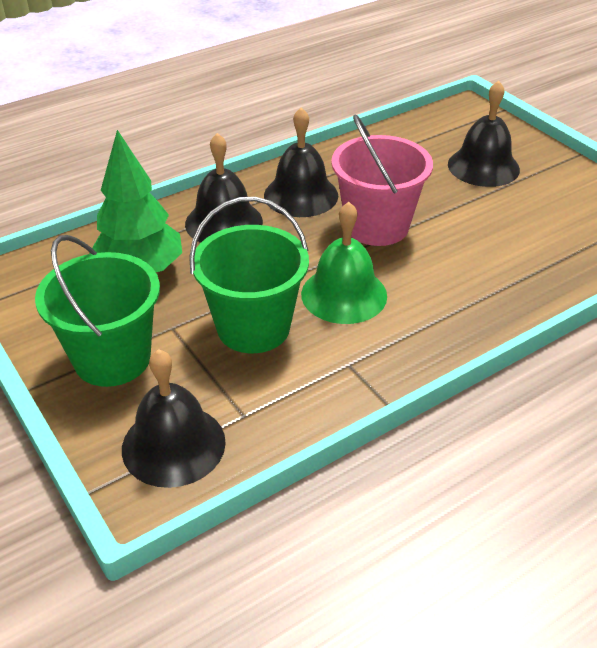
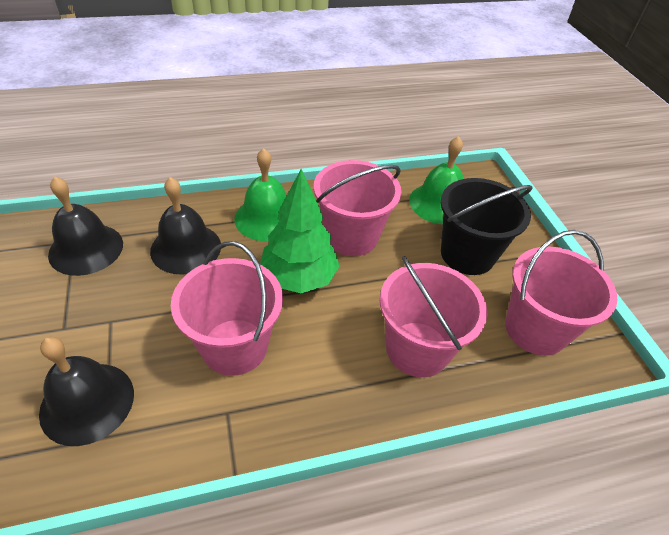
black bell: [122,349,226,488] [185,133,263,243] [264,107,338,217] [448,81,520,187] = 4 -> [39,337,134,446] [48,177,123,276] [150,177,221,275] = 3
black bucket: none = 0 -> [441,178,533,275] = 1
green bell: [301,202,387,324] = 1 -> [234,148,287,241] [409,136,464,224] = 2
green bucket: [35,235,160,387] [189,197,309,353] = 2 -> none = 0
pink bucket: [331,114,433,246] = 1 -> [171,241,283,376] [314,160,401,256] [380,256,488,377] [505,230,618,356] = 4

